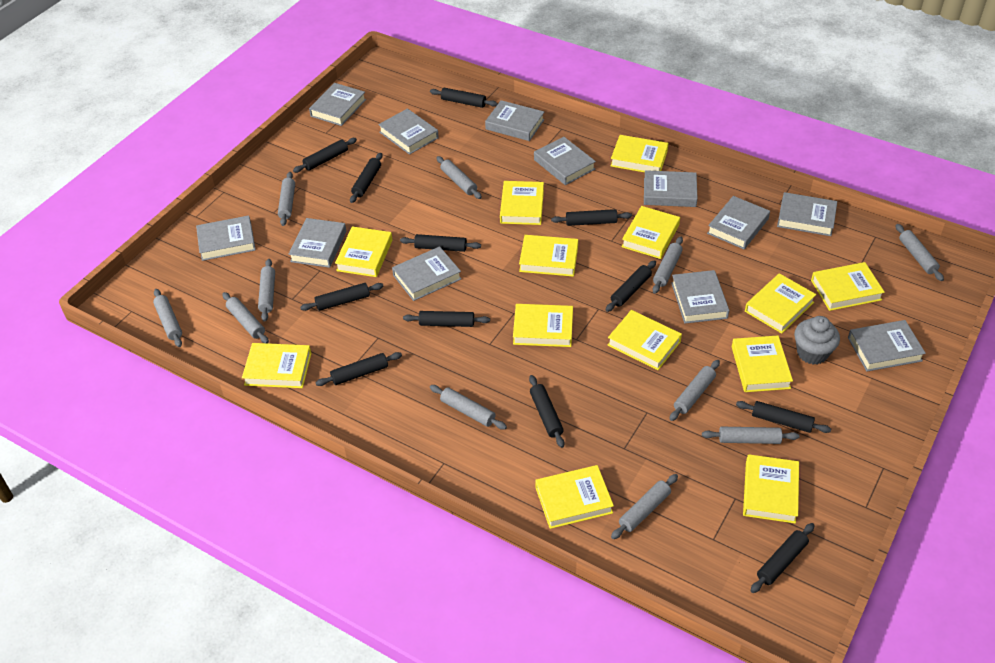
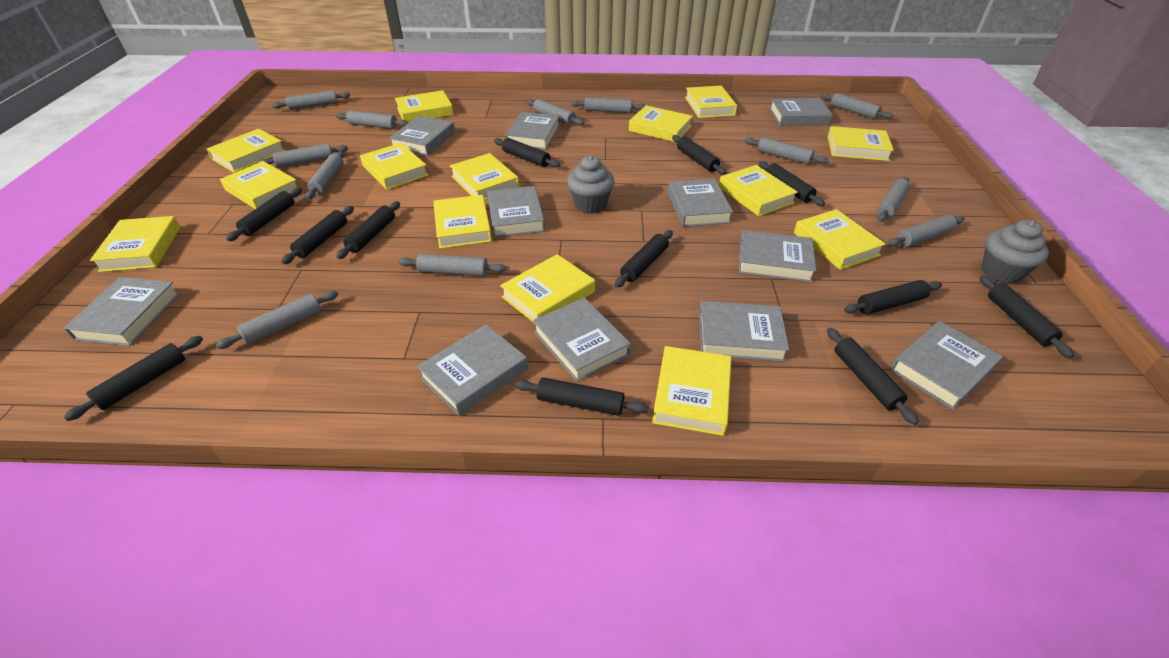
grey book: [196,215,256,261] [289,218,346,268] [309,83,366,126] [378,109,439,155] [392,246,461,301] [485,100,544,141] [534,137,596,185] [644,170,698,207] [671,270,729,324] [707,196,770,249] [777,192,837,236] [848,320,926,372] = 12 -> [63,277,180,346] [389,116,455,156] [417,324,528,416] [487,186,545,237] [505,112,560,150] [533,297,631,382] [668,178,733,227] [699,301,789,362] [739,230,816,283] [769,98,833,126] [890,321,1003,410] = 11
grey cupcake: [794,316,840,365] = 1 -> [567,155,614,214] [981,220,1049,284] = 2
grey rolling pin: [153,289,182,347] [222,292,269,343] [258,259,275,322] [278,172,295,226] [430,385,507,430] [436,156,482,199] [611,474,678,539] [653,237,683,294] [670,360,720,421] [702,426,800,444] [896,224,944,281] = 11 -> [216,291,338,349] [257,144,348,168] [272,90,350,110] [306,151,344,200] [336,110,408,129] [399,254,506,276] [526,99,584,125] [571,97,646,113] [745,137,829,164] [820,93,894,119] [877,177,910,222] [888,215,965,247] = 12
yellow book: [242,343,311,388] [335,226,392,277] [500,181,544,225] [513,304,573,347] [519,235,578,277] [535,465,614,529] [608,310,682,370] [610,135,669,172] [622,206,680,259] [732,336,793,392] [743,454,799,524] [745,273,816,334] [811,262,885,311] = 13 -> [90,216,180,272] [207,129,285,173] [220,161,297,209] [360,143,428,190] [395,90,454,123] [433,195,492,249] [450,153,519,200] [500,254,595,323] [629,105,693,142] [652,346,732,436] [685,86,737,118] [719,165,798,216] [794,209,886,270] [827,126,894,161] = 14

